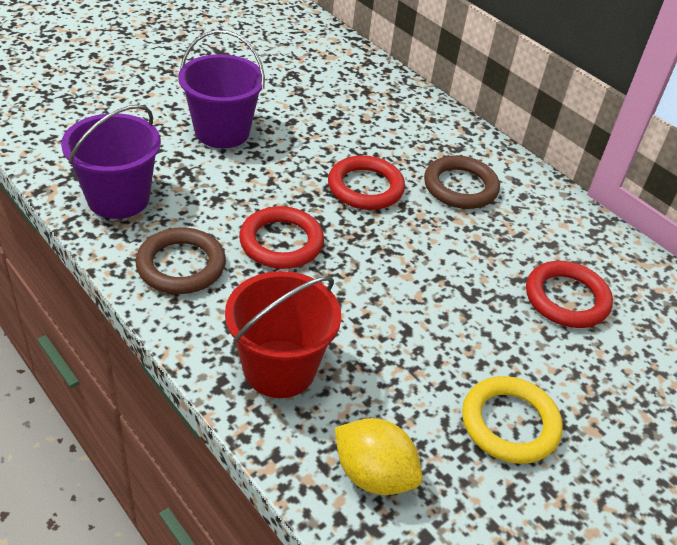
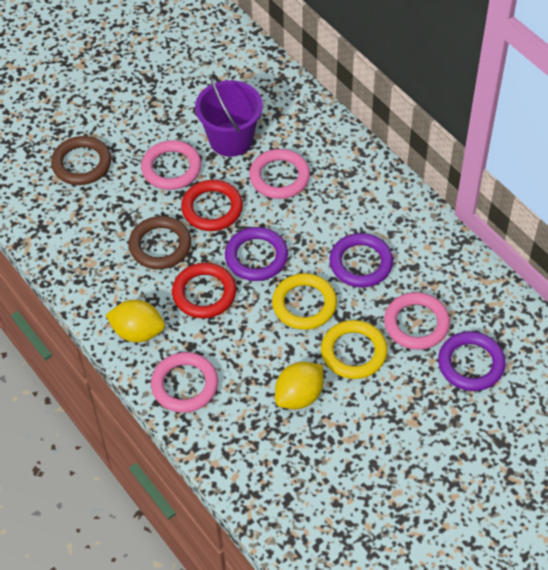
pink ring: none = 0 -> [141,140,201,190] [151,352,218,413] [249,149,310,199] [384,292,450,350] = 4
purple bucket: [61,104,161,219] [178,30,265,148] = 2 -> [195,74,263,157] = 1
purple ring: none = 0 -> [225,227,288,281] [329,233,393,288] [438,331,505,391] = 3
red bucket: [225,271,341,398] = 1 -> none = 0
red ring: [239,206,324,269] [328,155,405,210] [526,261,613,328] = 3 -> [172,263,236,318] [181,180,243,231] = 2
yellow lemon: [335,418,422,495] = 1 -> [106,300,165,342] [275,362,324,409] = 2
yellow ring: [462,376,563,464] = 1 -> [272,273,337,330] [321,320,387,379] = 2

